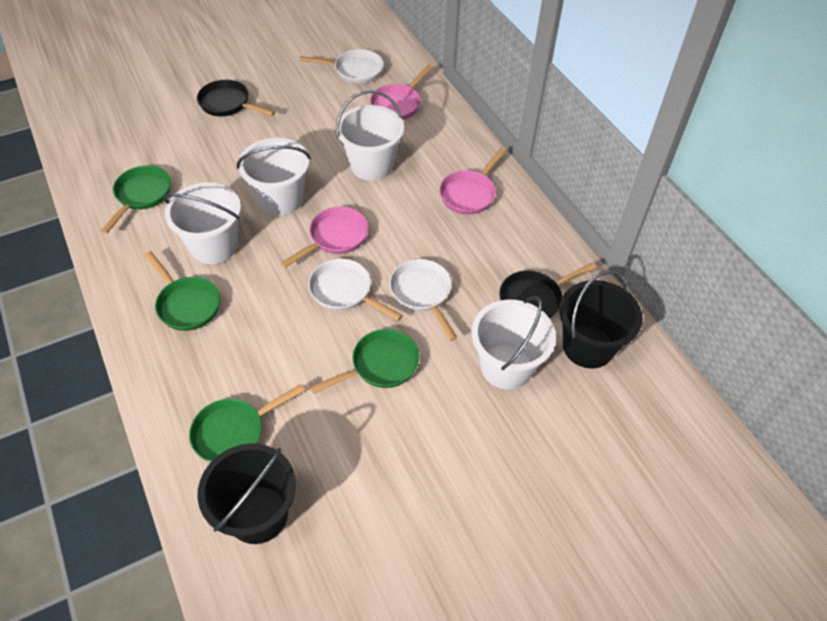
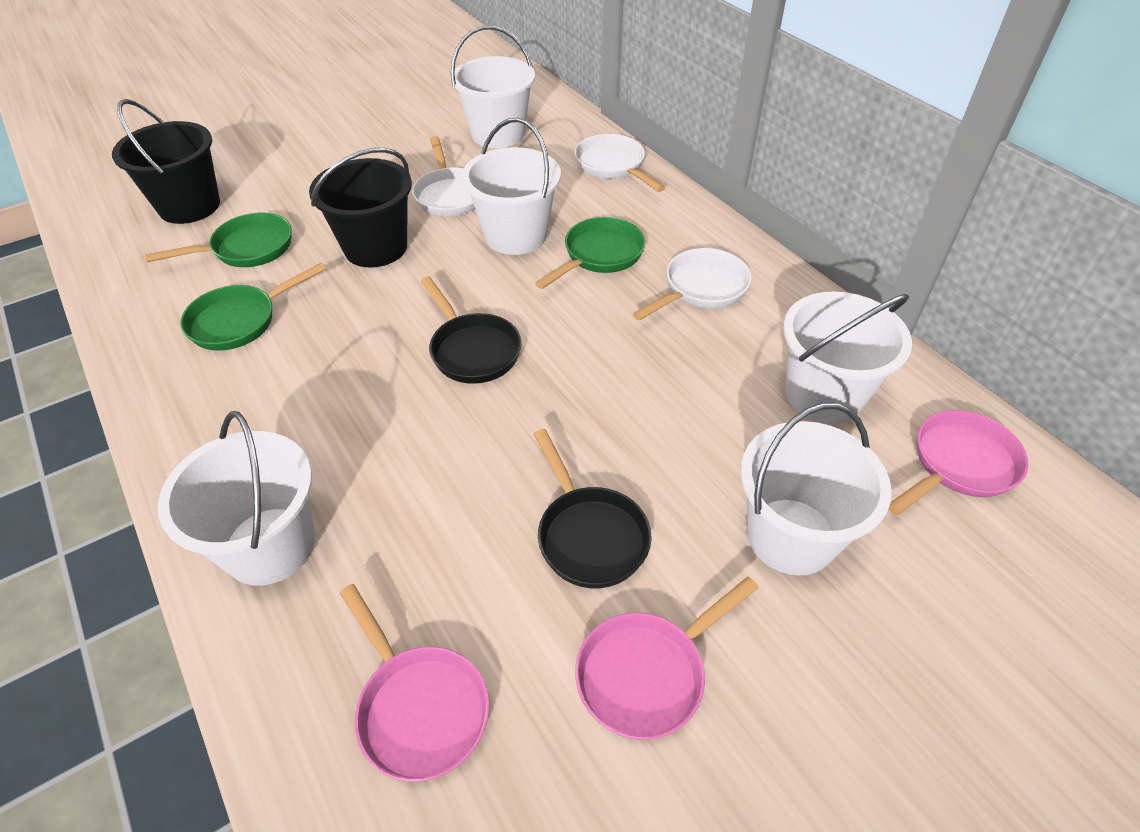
green pan: [101,166,171,234] [144,251,220,331] [189,384,305,463] [310,329,419,394] = 4 -> [145,213,292,267] [180,263,326,351] [535,217,645,289] = 3
white bucket: [163,182,241,264] [237,138,311,216] [336,90,404,180] [472,296,556,390] = 4 -> [158,411,315,586] [451,26,535,148] [462,118,561,255] [740,403,892,576] [783,292,912,424] = 5

